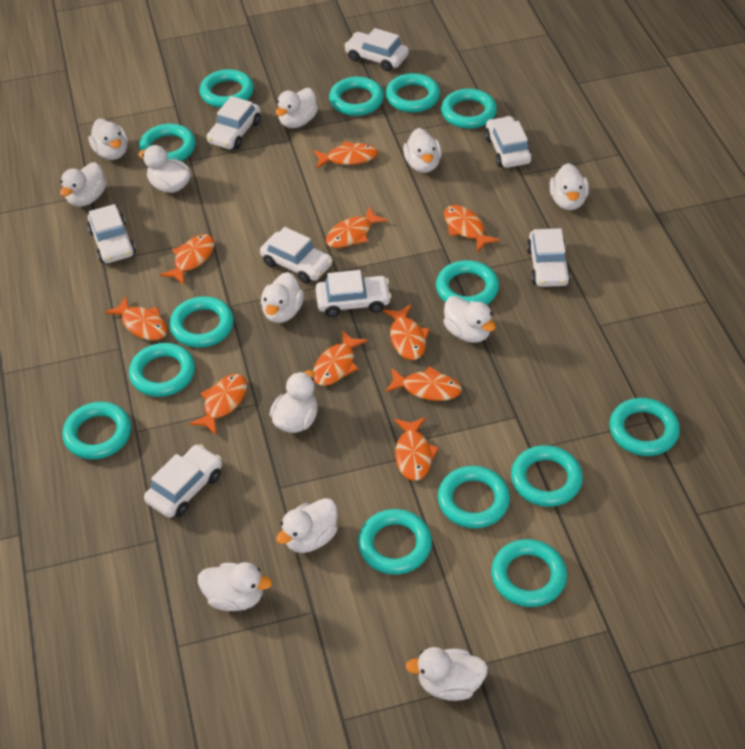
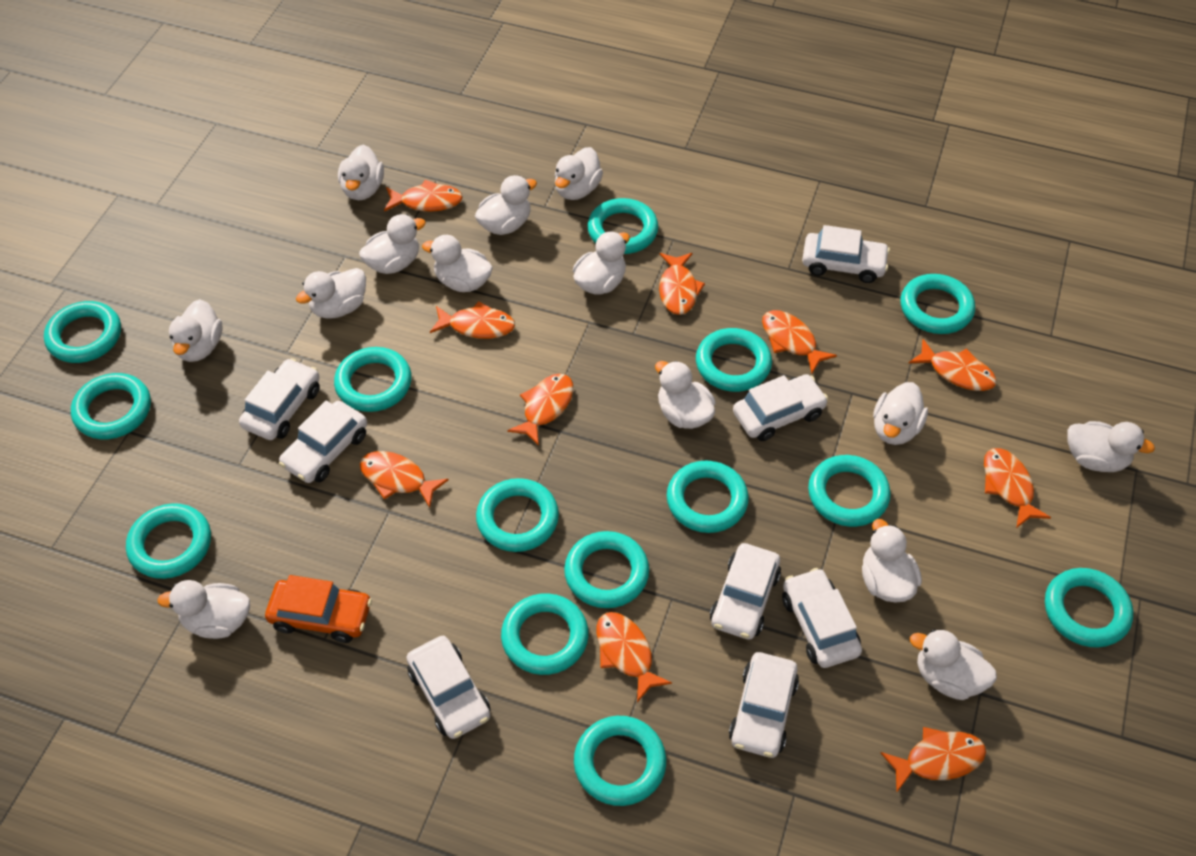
orange car: none = 0 -> [265,575,372,643] = 1
white duck: [60,162,106,207] [88,119,128,160] [138,145,191,193] [198,562,272,611] [261,272,304,323] [269,370,318,433] [275,88,318,128] [276,498,338,553] [403,128,442,173] [405,647,488,701] [443,296,496,343] [550,163,589,210] = 12 -> [157,580,250,639] [169,299,222,362] [296,268,366,319] [338,145,384,200] [359,214,426,274] [422,235,493,292] [475,175,537,235] [555,147,603,200] [573,231,630,294] [655,361,715,429] [862,519,922,602] [873,382,928,445] [910,629,997,700] [1067,421,1155,472] = 14

